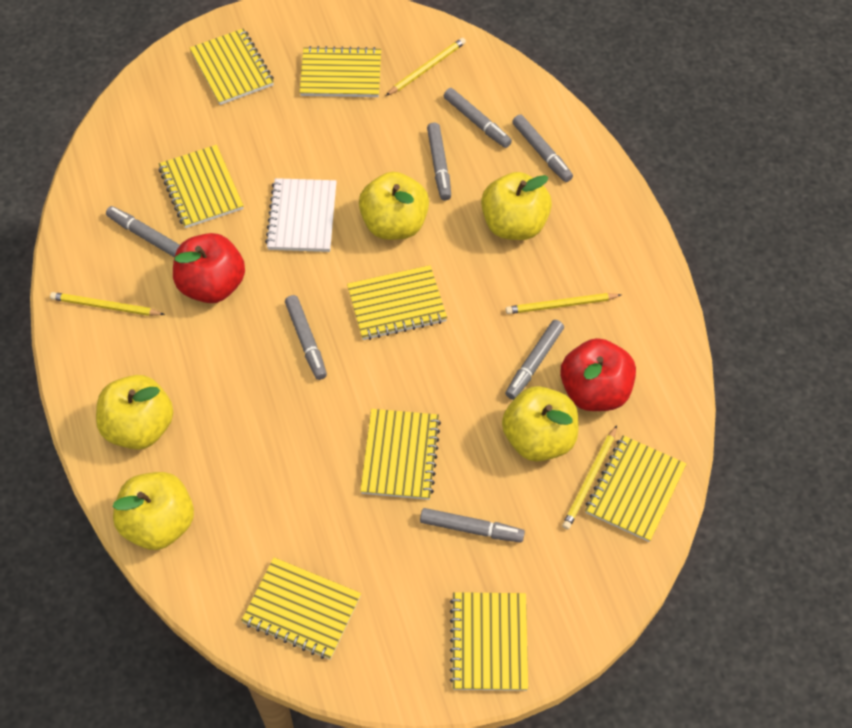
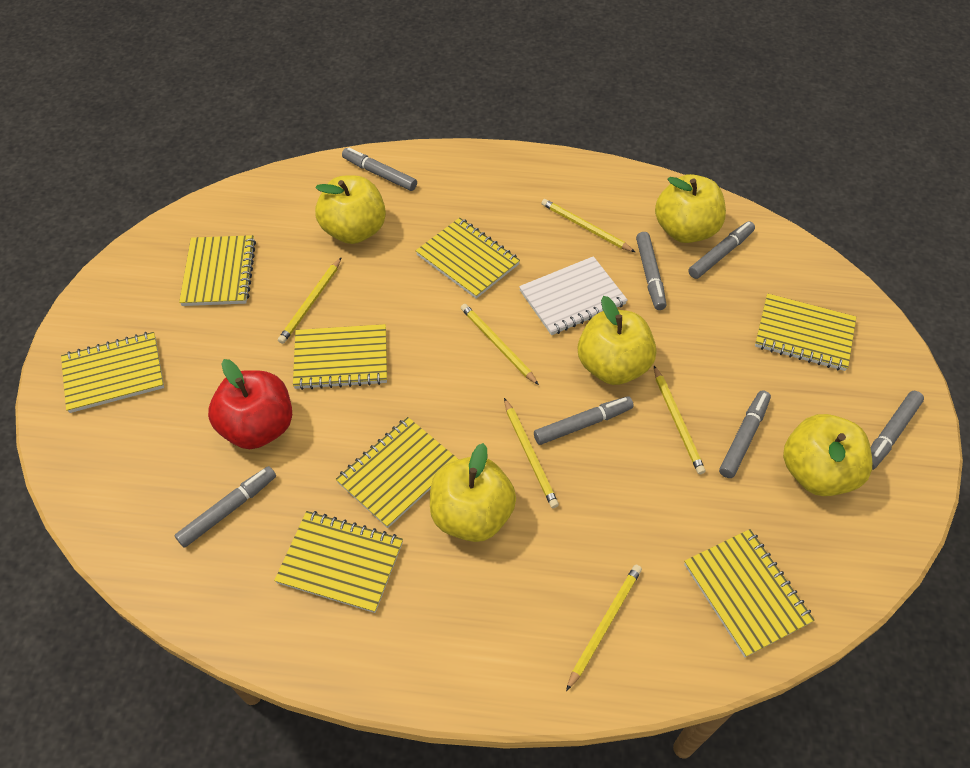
red apple: [173,233,245,303] [560,338,636,411] = 2 -> [208,359,292,449] = 1
yellow pencil: [50,292,165,316] [386,38,466,96] [506,293,621,314] [562,425,617,530] = 4 -> [278,258,341,344] [461,304,539,385] [504,398,559,508] [541,199,635,252] [566,564,642,691] [654,366,705,475] = 6

